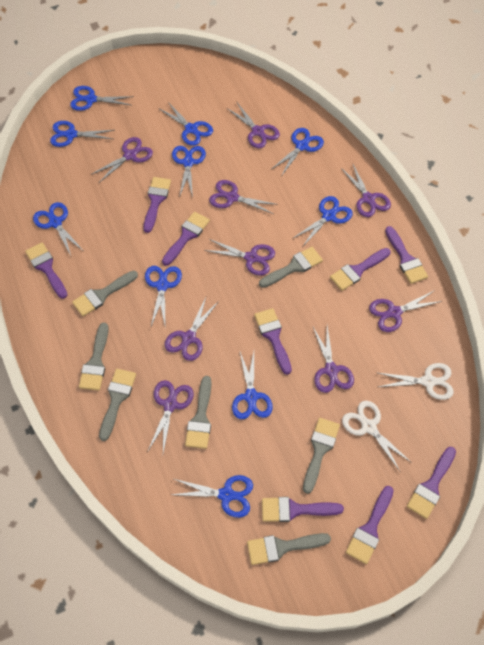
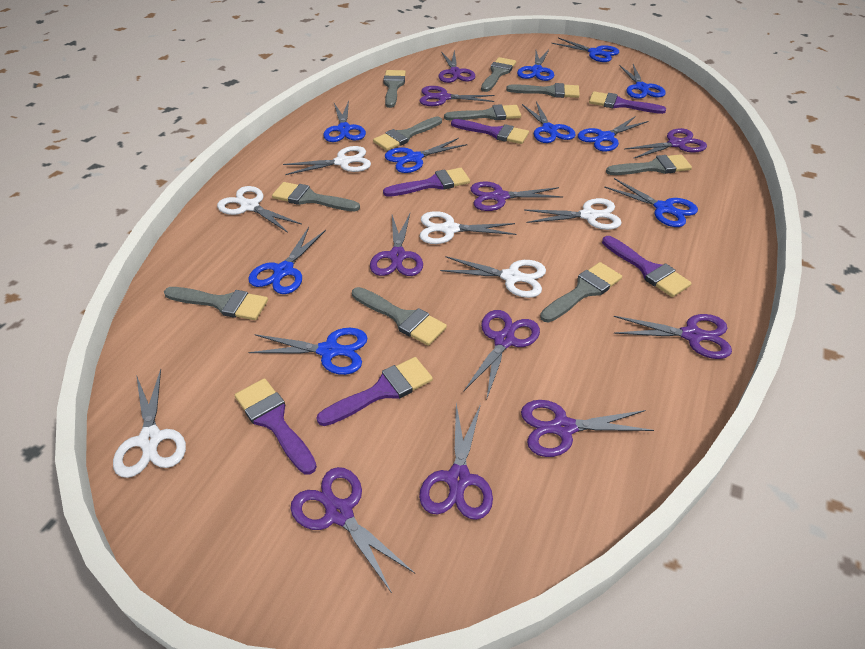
grey brush: [72,271,138,316] [79,323,109,391] [99,369,136,441] [185,376,212,449] [247,533,331,565] [259,247,323,288] [303,418,340,494] = 7 -> [164,287,268,320] [272,182,360,211] [352,287,447,346] [373,116,442,151] [383,70,406,108] [444,104,521,120] [481,57,516,92] [506,83,580,98] [540,262,622,322] [606,154,692,175] = 10
purple brush: [25,243,67,299] [143,177,171,233] [162,212,210,266] [254,308,292,375] [262,497,344,522] [330,248,391,291] [346,486,394,564] [385,226,428,284] [407,447,456,519] = 9 -> [235,378,317,475] [317,357,433,426] [383,168,470,197] [451,119,529,144] [589,92,666,114] [602,236,692,297] = 6
purple scissors: [91,137,153,183] [148,380,194,453] [164,297,219,361] [204,239,275,276] [209,180,278,214] [227,103,280,148] [313,326,354,393] [341,163,391,217] [369,290,442,332] = 9 -> [291,467,415,593] [370,214,423,276] [419,404,493,520] [420,86,495,106] [438,50,476,83] [464,310,540,400] [470,181,563,211] [521,400,654,457] [614,314,732,359] [624,128,707,159] = 10
white scissors: [342,401,412,471] [378,363,454,400] = 2 -> [113,369,186,478] [217,186,302,233] [283,146,371,175] [420,211,516,244] [440,256,546,298] [524,198,622,230] = 6

